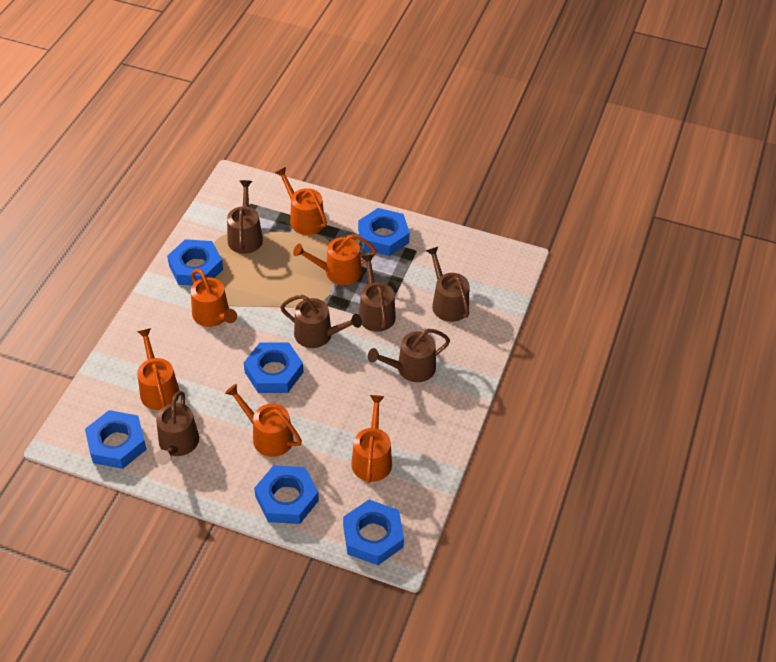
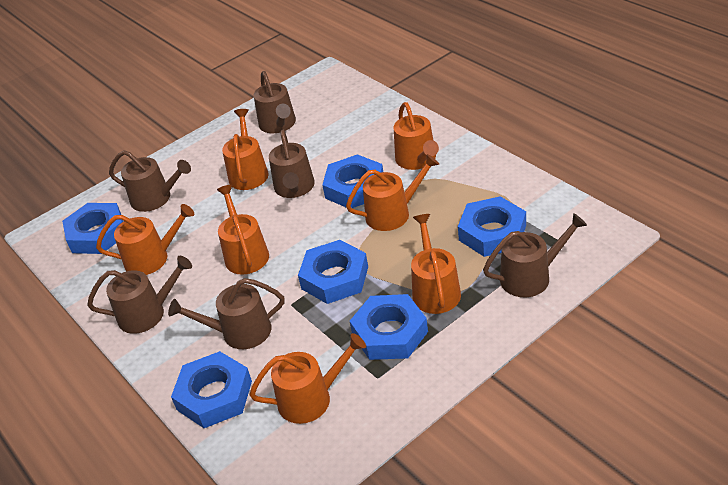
orange watering can: [137,328,180,410] [191,269,237,327] [225,384,302,457] [275,167,327,235] [293,234,376,285] [351,395,392,483] = 6 -> [96,204,194,275] [217,185,269,275] [222,109,269,190] [249,333,366,424] [346,154,439,231] [394,102,439,170] [411,214,461,314] = 7

